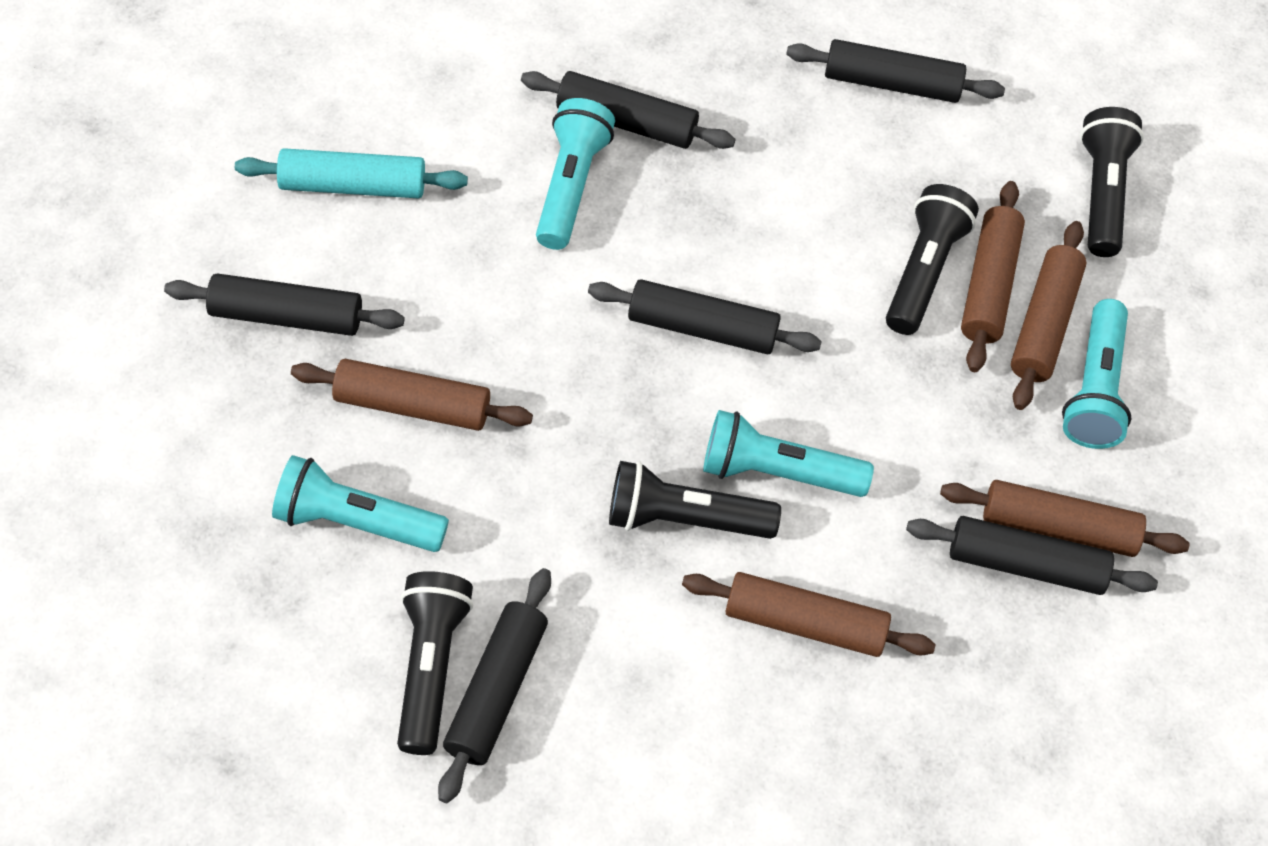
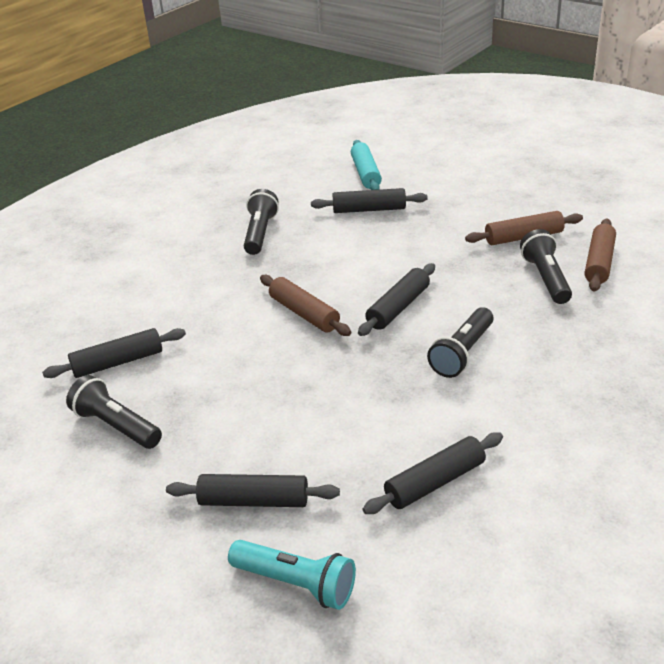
black rolling pin: [164,273,405,336] [438,568,551,803] [521,71,736,149] [588,279,822,355] [786,39,1005,103] [906,516,1158,595] = 6 -> [42,328,186,378] [166,474,340,507] [311,188,428,213] [358,263,435,336] [363,432,503,514] = 5
brown rolling pin: [291,359,533,431] [682,572,936,657] [940,480,1190,557] [961,181,1025,372] [1011,221,1086,410] = 5 -> [260,275,351,336] [465,211,583,245] [585,219,616,292] = 3
turquoise flashlight: [272,455,449,552] [536,98,615,250] [703,410,874,497] [1062,299,1131,449] = 4 -> [228,540,356,610] = 1

